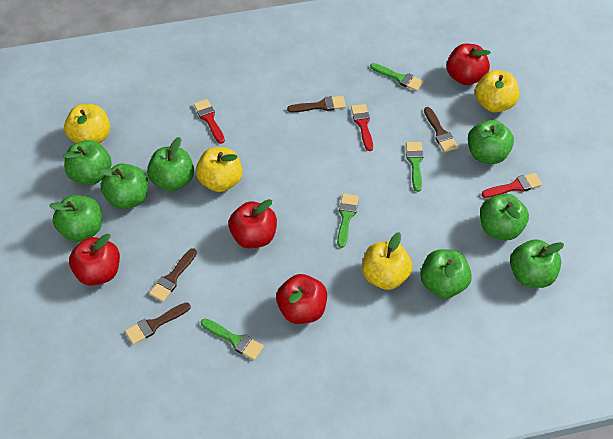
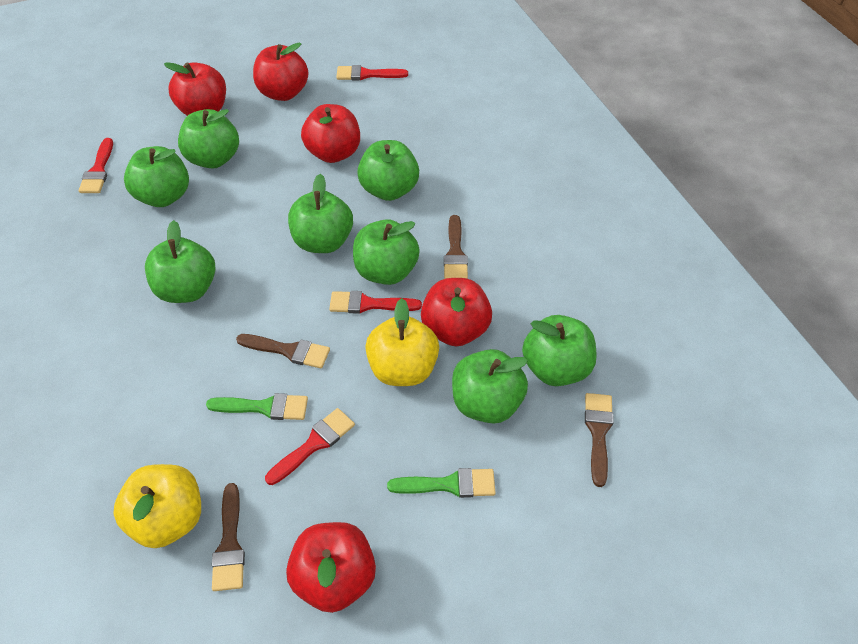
green brush: [201,319,264,360] [337,193,359,248] [370,63,424,91] [406,142,424,192] = 4 -> [206,393,308,420] [387,468,496,498] = 2
red apple: [69,234,120,286] [229,199,277,248] [276,274,327,324] [447,44,491,85] = 4 -> [164,62,226,116] [253,43,309,101] [286,522,376,613] [301,104,360,163] [421,278,492,347] = 5
red brush: [194,99,225,144] [351,104,373,151] [481,173,542,198] = 3 -> [79,138,113,193] [265,408,355,485] [329,291,422,314] [336,65,408,80] = 4
yellow apple: [64,104,110,143] [196,147,243,192] [362,232,412,290] [475,70,519,113] = 4 -> [113,464,201,548] [365,298,439,386] = 2

